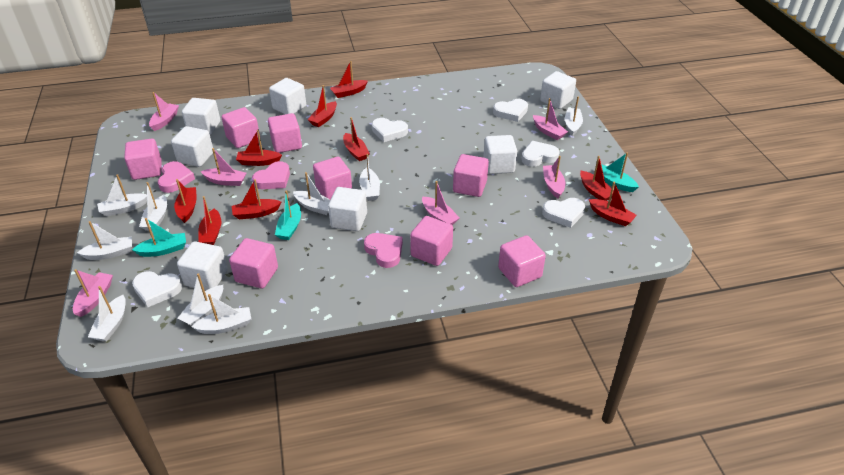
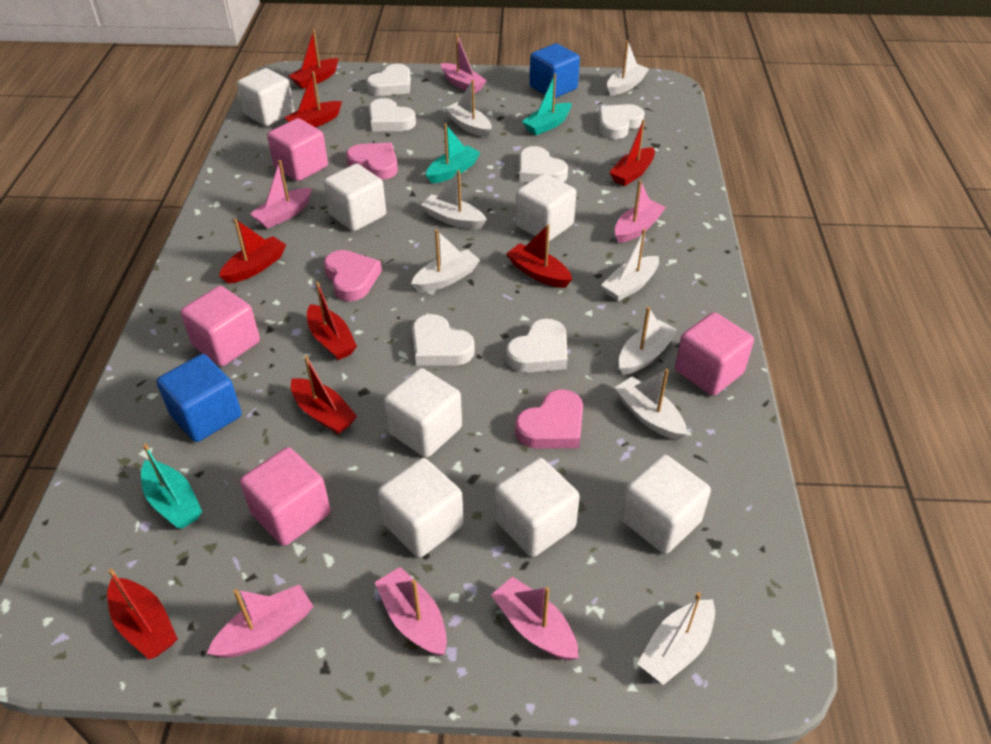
blue cube: none = 0 -> [157,354,242,442] [529,44,580,98] = 2
pink cube: [124,139,161,180] [221,107,260,148] [229,238,278,288] [268,113,302,153] [313,157,352,200] [410,216,453,266] [453,154,489,197] [498,235,546,287] = 8 -> [181,286,260,366] [240,447,331,546] [267,118,328,181] [675,312,754,396] = 4
red boat: [174,179,196,223] [198,196,221,245] [232,179,281,219] [236,130,282,166] [308,85,337,127] [330,61,368,98] [343,117,370,161] [580,156,613,201] [589,182,637,226] = 9 -> [107,568,178,659] [219,219,286,284] [284,71,342,127] [289,30,339,89] [291,355,357,434] [307,282,357,360] [506,224,572,288] [609,120,655,186] = 8
white boat: [77,221,132,260] [88,286,126,341] [97,174,147,216] [139,182,167,231] [178,273,223,326] [192,294,251,334] [293,172,330,215] [359,154,380,201] [565,96,583,136] = 9 -> [411,229,480,292] [421,170,487,229] [445,80,491,138] [601,229,659,301] [607,40,649,96] [614,369,687,440] [619,307,678,375] [637,592,715,685] = 8
white heart: [132,271,182,307] [372,118,408,142] [493,99,528,122] [521,141,560,167] [542,198,585,228] = 5 -> [366,64,411,96] [369,98,416,131] [412,314,475,366] [506,319,567,373] [519,146,568,183] [598,104,644,139] = 6

